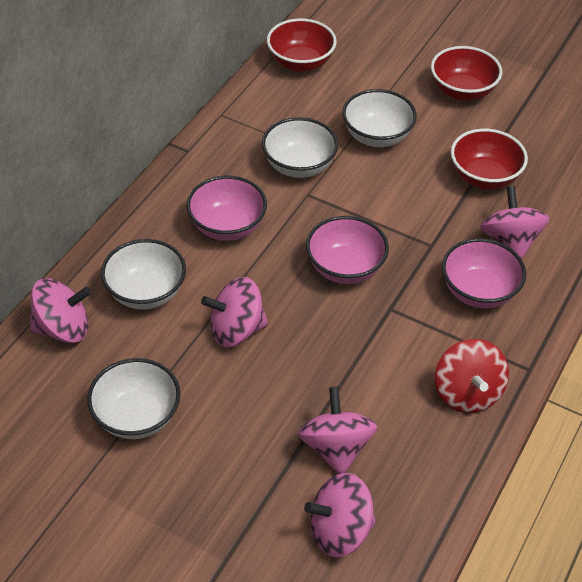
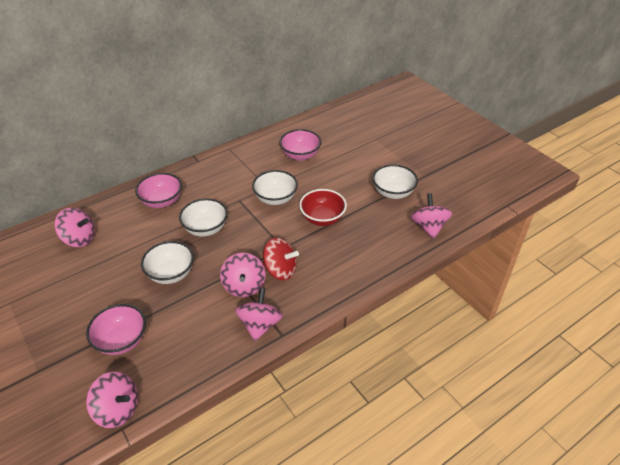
red bowl: [267,18,337,72] [431,46,502,101] [451,129,528,189] = 3 -> [299,189,347,226] = 1

